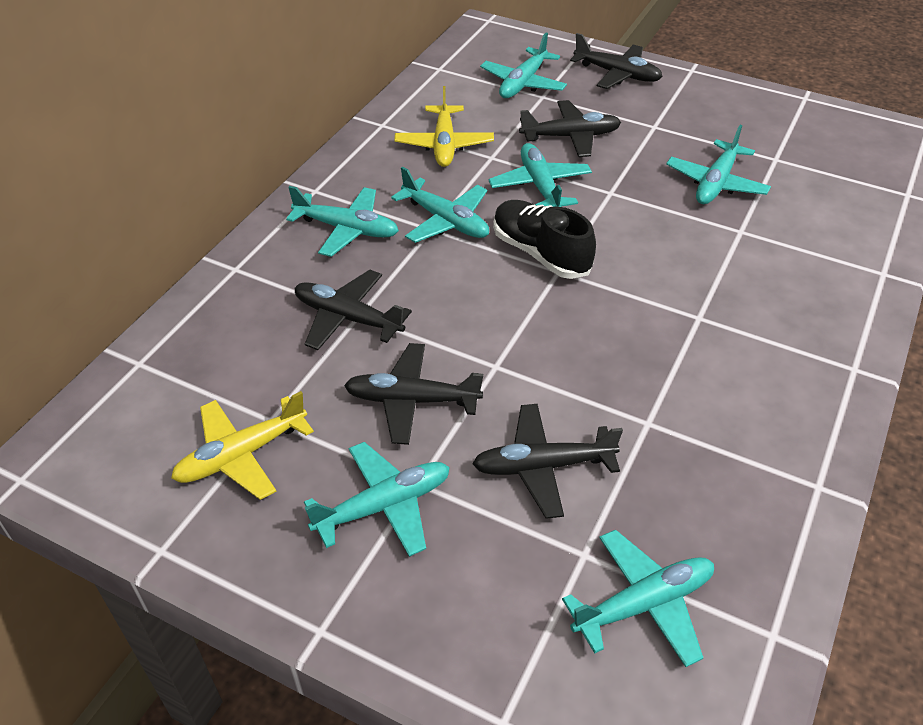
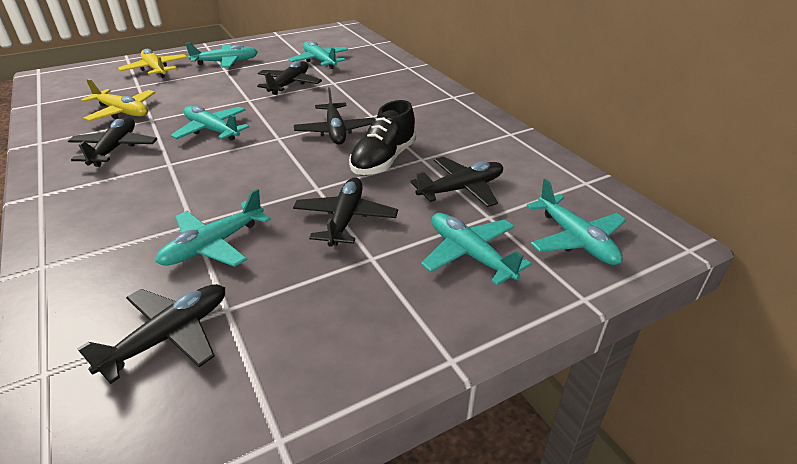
black plane: [295,270,412,350] [344,343,483,445] [472,404,623,519] [519,100,621,157] [570,33,663,89] = 5 -> [68,117,157,167] [77,284,225,384] [257,61,322,95] [293,177,398,247] [294,87,375,145] [410,157,503,207] = 6
turquoise plane: [286,186,399,257] [304,442,450,557] [391,167,489,243] [480,33,567,98] [488,143,592,207] [562,530,714,667] [666,125,771,204] = 7 -> [156,189,271,267] [171,105,249,141] [185,43,258,68] [288,41,348,69] [421,213,531,285] [527,179,626,265] = 6

